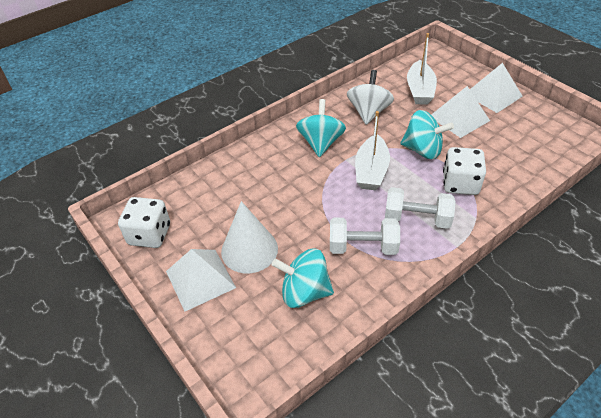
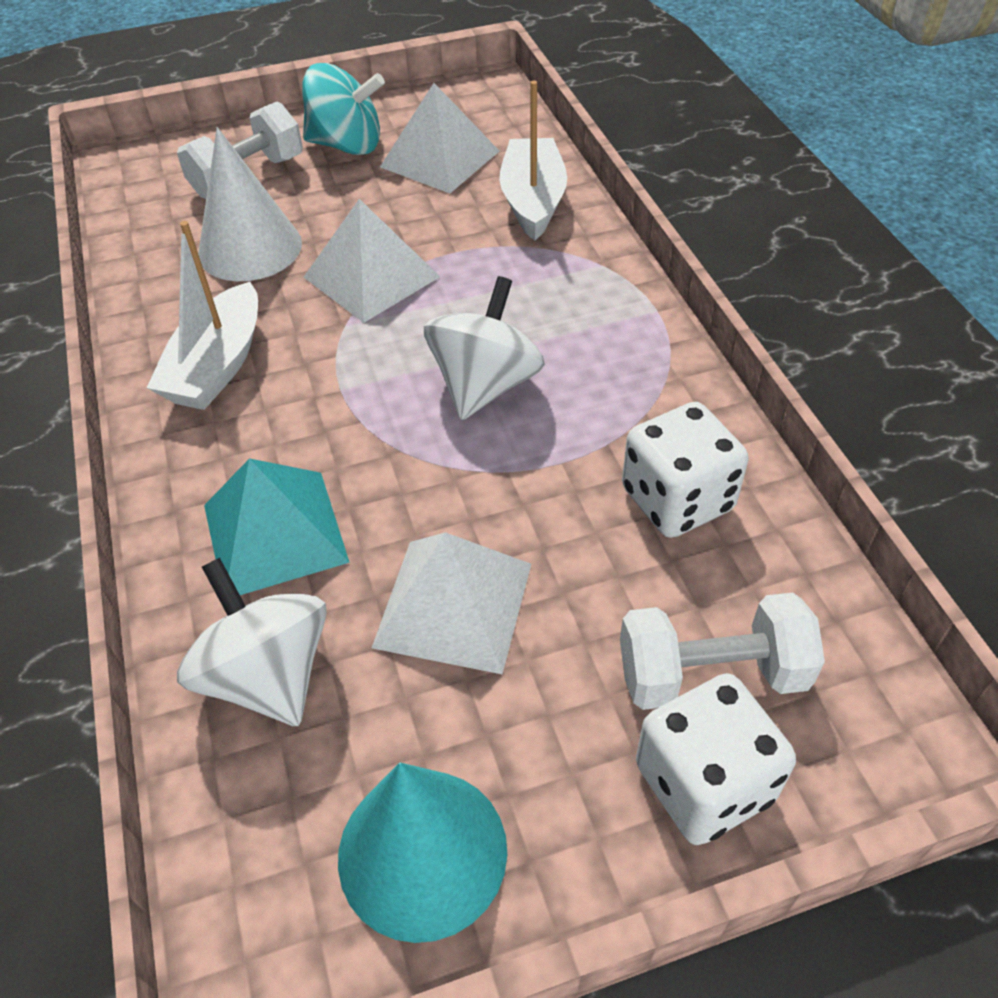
turquoise cone: none = 0 -> [338,763,507,943] = 1
turquoise pyramid: none = 0 -> [204,458,350,595] = 1
turquoise spinning top: [272,249,334,308] [296,99,346,157] [400,110,454,159] = 3 -> [302,63,385,155] = 1
white spinning top: [347,70,394,125] = 1 -> [177,558,327,726] [424,276,545,420] = 2

